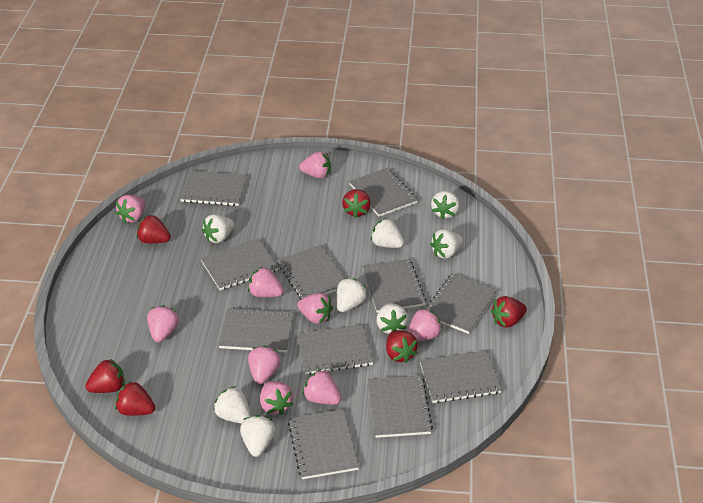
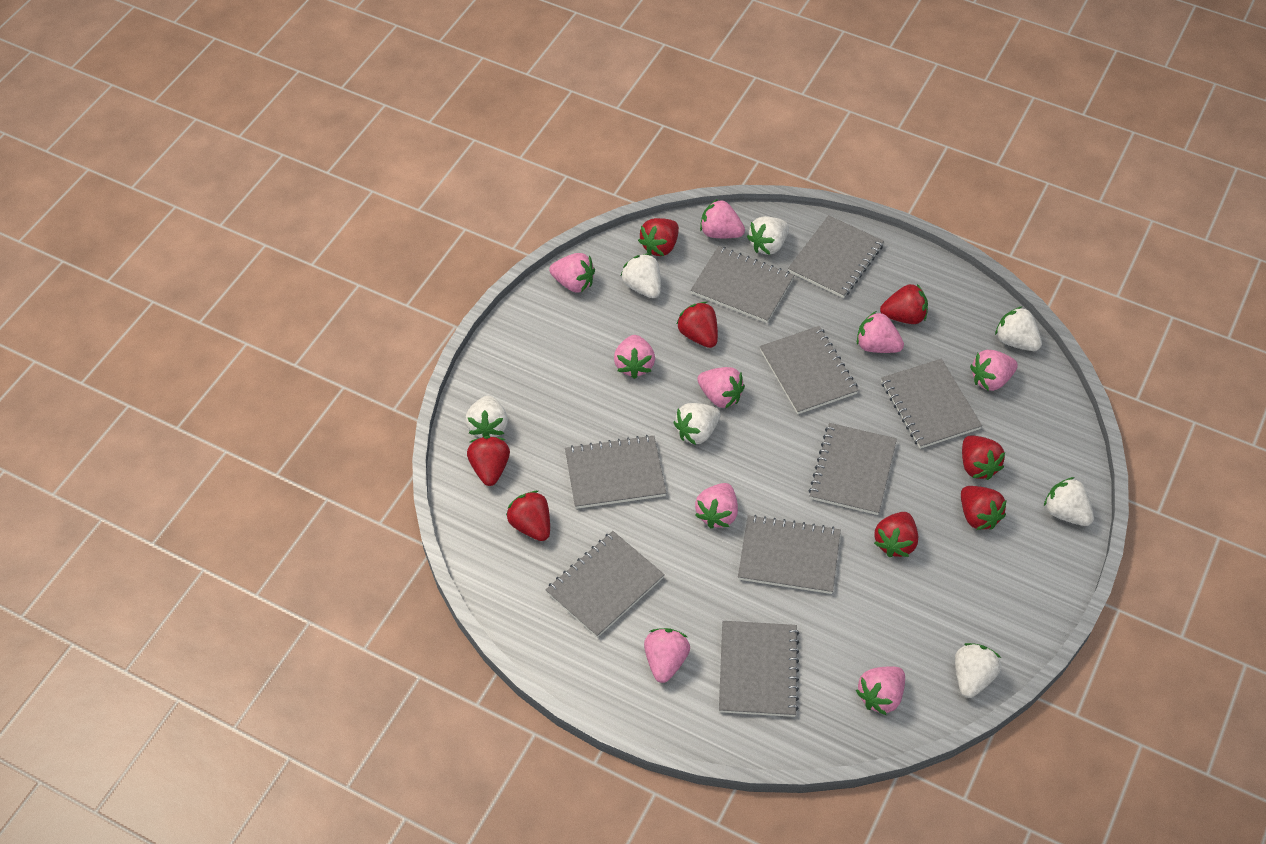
grey notebook: [180,171,247,206] [201,239,279,290] [219,307,294,352] [277,245,344,299] [288,409,359,479] [296,324,374,375] [349,168,418,217] [362,259,426,313] [368,375,433,438] [420,350,502,403] [426,273,497,334] = 11 -> [546,531,665,638] [565,435,666,509] [691,246,794,323] [719,621,799,717] [738,515,841,594] [760,326,859,414] [788,215,884,298] [809,423,897,515] [881,359,982,449] = 9
red strawberry: [85,359,125,393] [115,381,155,416] [137,215,171,243] [342,189,371,218] [386,330,418,363] [491,296,527,328] = 6 -> [467,436,510,486] [506,491,550,541] [638,218,679,256] [676,302,718,348] [874,512,918,557] [880,284,928,324] [961,486,1007,530] [962,435,1005,480] = 8
white strawberry: [202,214,234,243] [213,386,251,424] [240,415,275,457] [336,278,367,312] [371,218,404,248] [376,303,408,334] [430,229,463,259] [431,191,459,219] = 8 -> [465,395,508,438] [621,253,661,298] [673,403,721,445] [747,216,789,255] [955,643,1001,698] [995,306,1042,351] [1044,477,1094,526] = 7

